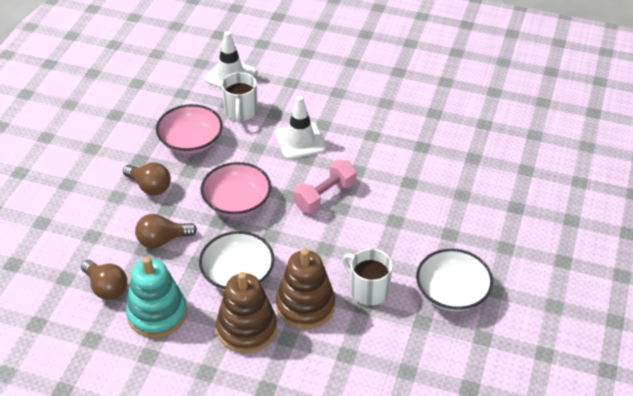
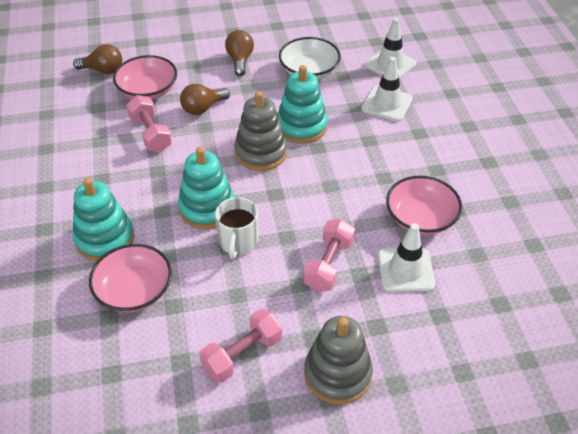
brown stacking toy: [216,272,277,354] [276,248,335,329] = 2 -> none = 0
grey stacking toy: none = 0 -> [234,91,287,171] [304,316,373,405] = 2
pink bowl: [156,104,223,154] [201,162,271,217] = 2 -> [89,244,172,312] [113,55,177,100] [386,176,462,235] = 3
pink dumbbell: [293,159,357,213] = 1 -> [126,95,172,152] [199,309,282,383] [303,219,355,291] = 3
turquoise stacking toy: [126,257,187,338] = 1 -> [73,178,134,261] [178,147,235,229] [278,65,328,144] = 3
white bowl: [199,231,275,291] [416,249,493,311] = 2 -> [279,37,341,79] = 1
white mug: [221,72,257,122] [342,249,393,306] = 2 -> [215,197,258,259] = 1
white traffic cone: [204,31,257,89] [275,96,326,159] = 2 -> [361,57,413,122] [365,18,417,79] [378,223,435,292] = 3

